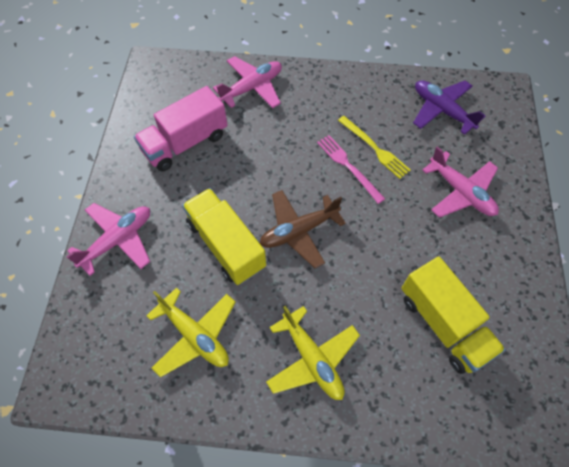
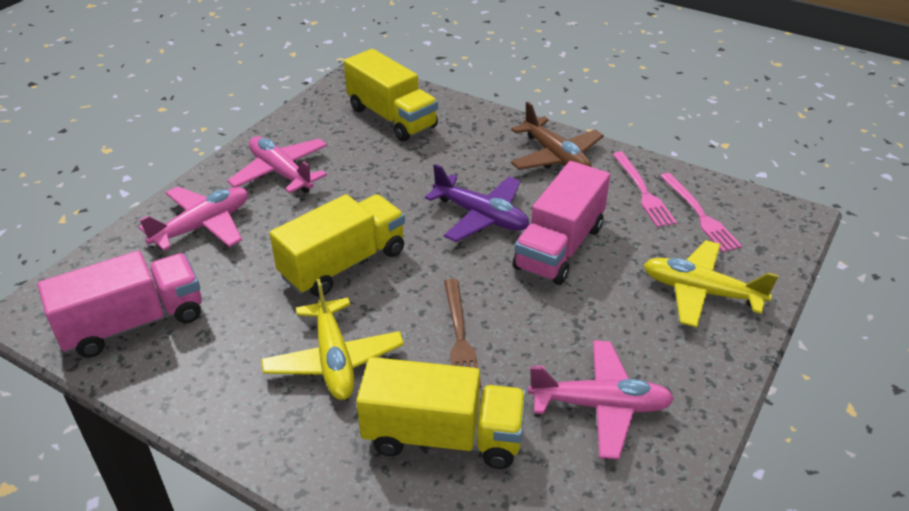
brown fork: none = 0 -> [444,279,481,388] = 1
pink fork: [317,135,385,204] = 1 -> [613,152,677,227] [660,173,742,252] = 2
pink truck: [134,86,227,171] = 1 -> [38,250,202,358] [513,161,610,285] = 2
yellow fork: [338,116,411,179] = 1 -> none = 0
yellow truck: [182,188,266,285] [401,256,506,374] = 2 -> [270,194,405,297] [344,49,438,142] [356,357,526,469] = 3

